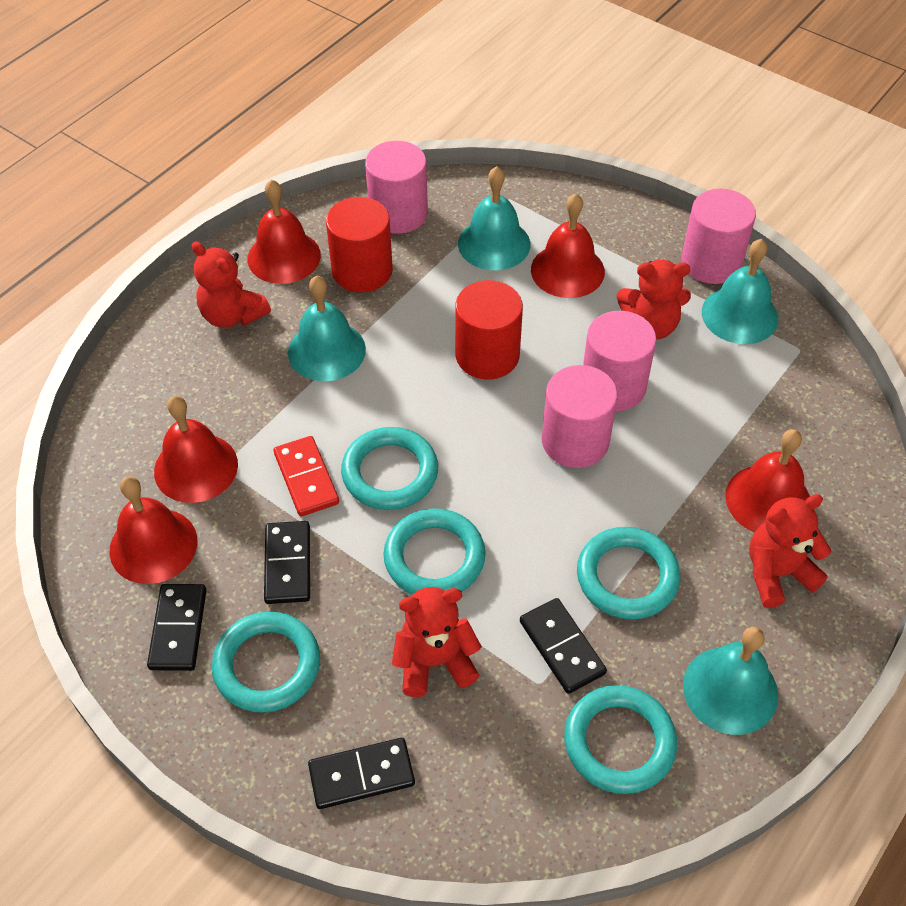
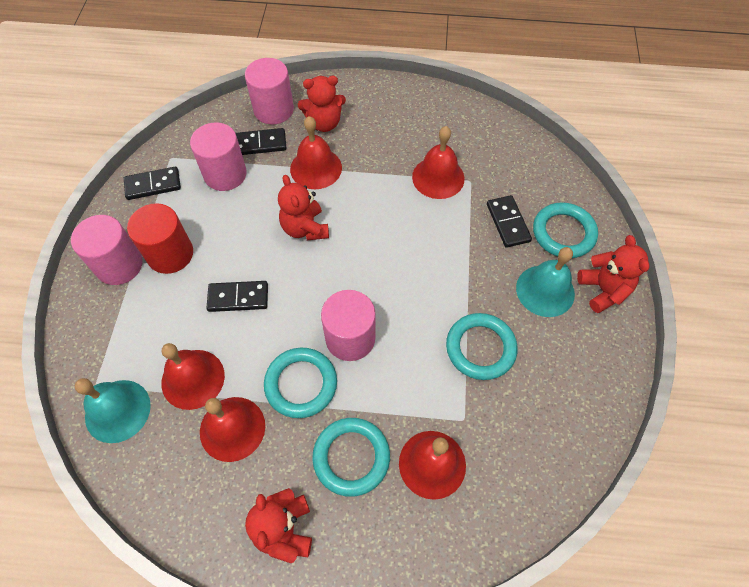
red cylinder: [326,197,393,292] [455,280,523,379] = 2 -> [127,203,193,274] = 1
red domino: [274,436,339,516] = 1 -> none = 0
turquoise bell: [288,276,366,381] [458,166,530,270] [683,627,778,735] [702,239,778,344] = 4 -> [75,378,151,443] [516,247,575,317] = 2
turquoise ring: [212,612,320,713] [341,427,438,510] [383,508,486,595] [564,685,677,794] [577,527,680,619] = 5 -> [264,348,337,418] [312,418,390,497] [446,313,517,380] [533,202,598,258] = 4

